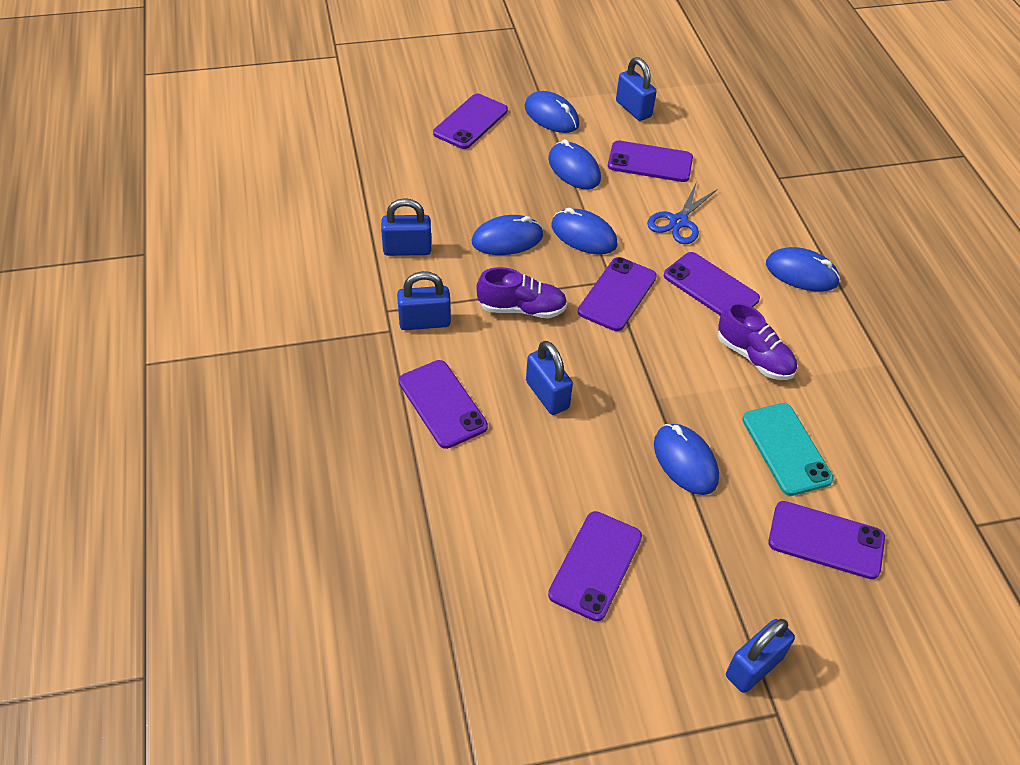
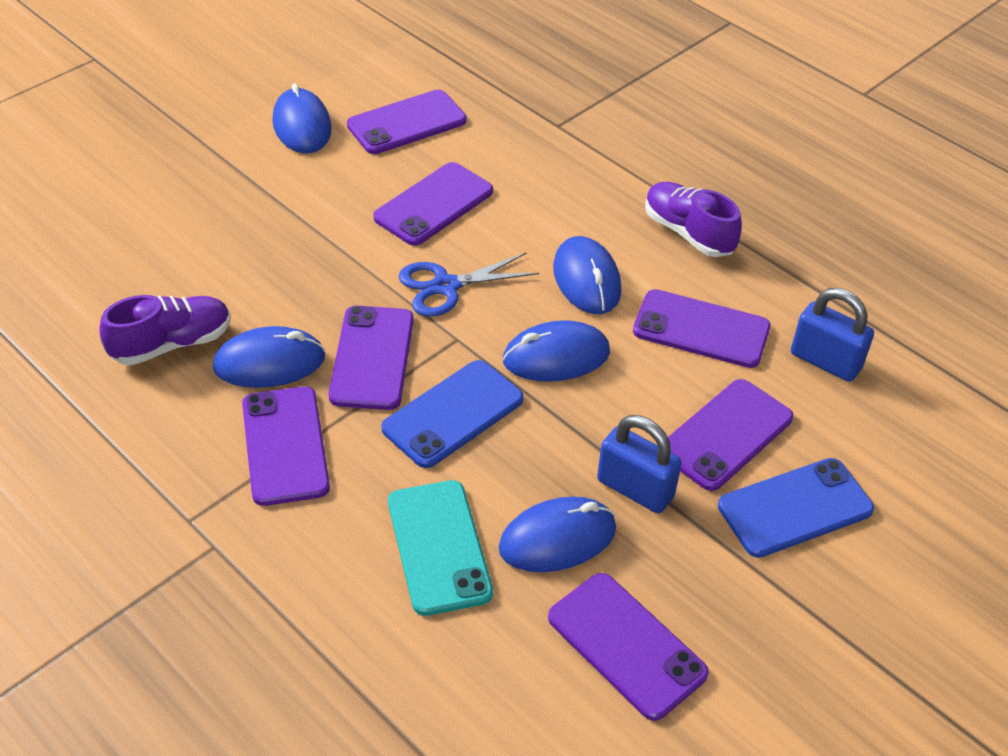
blue mouse: [472,215,543,255] [525,91,579,133] [548,139,601,189] [551,208,618,254] [654,424,719,495] [766,247,841,292] = 6 -> [213,326,325,388] [272,83,332,153] [499,497,616,572] [503,320,610,381] [553,236,622,314] = 5
blue padlock: [381,198,431,256] [397,271,451,330] [526,341,573,415] [616,57,657,121] [726,619,795,693] = 5 -> [597,415,682,513] [791,288,874,382] = 2
blue phone: none = 0 -> [381,360,524,468] [718,458,874,558] = 2

